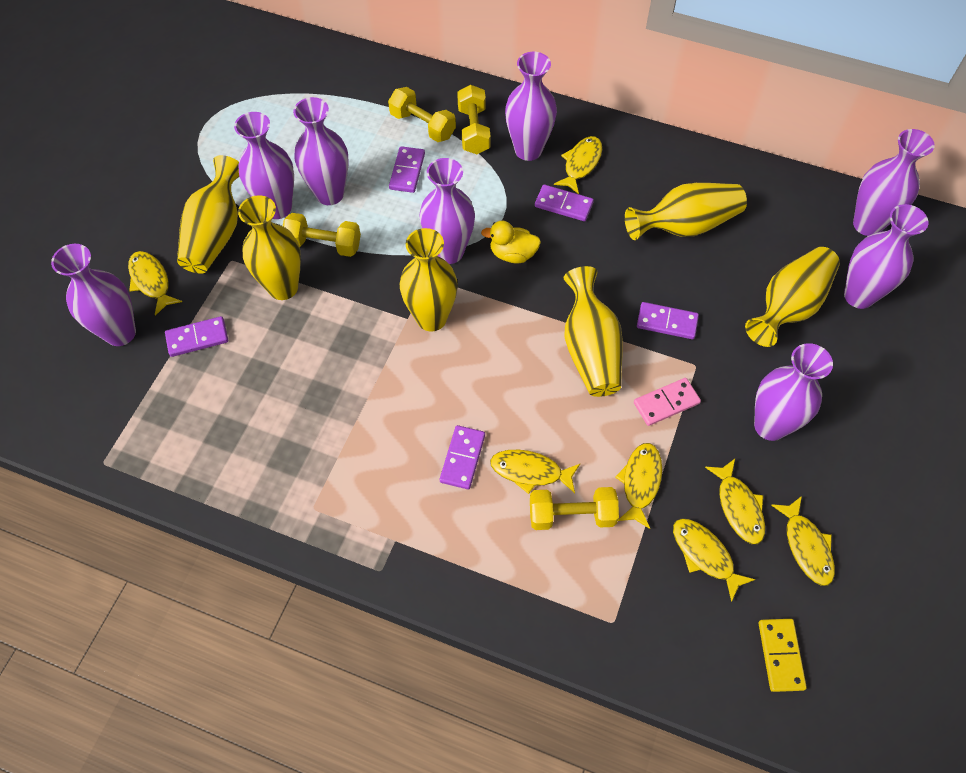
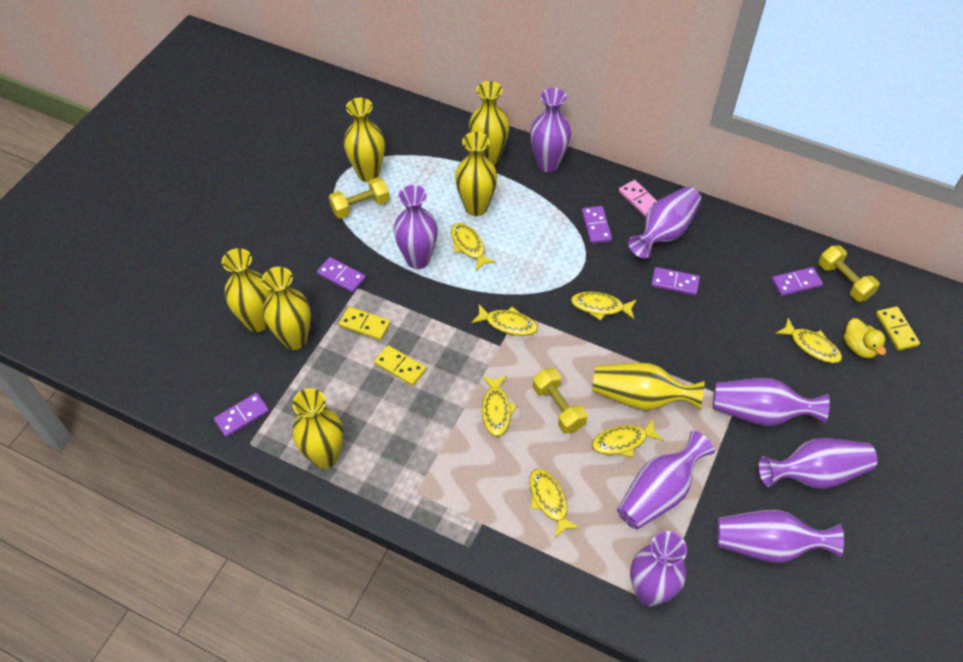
yellow domino: [759,619,807,692] = 1 -> [339,307,391,340] [374,345,426,386] [876,306,920,351] = 3
yellow dumbbell: [283,213,361,257] [388,87,456,142] [457,85,491,154] [530,487,619,530] = 4 -> [329,177,390,219] [533,368,587,433] [818,245,879,302] = 3
yellow vase: [177,155,239,274] [238,195,301,300] [400,228,458,332] [564,266,623,397] [625,183,747,240] [745,247,840,347] = 6 -> [222,248,272,332] [262,267,311,350] [292,388,344,469] [344,98,385,182] [455,132,497,216] [469,81,509,165] [592,363,705,410] = 7

